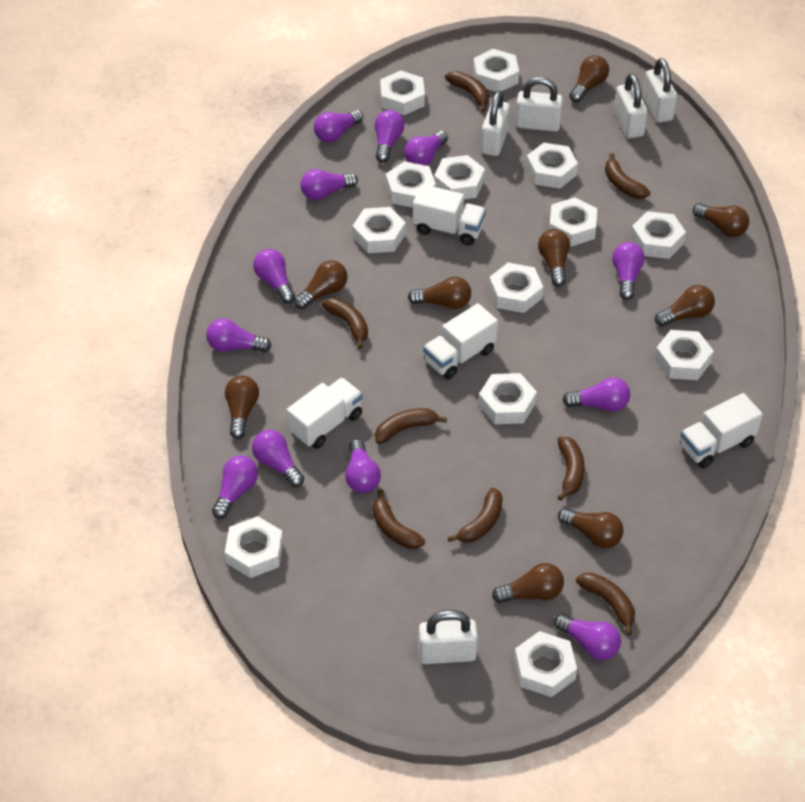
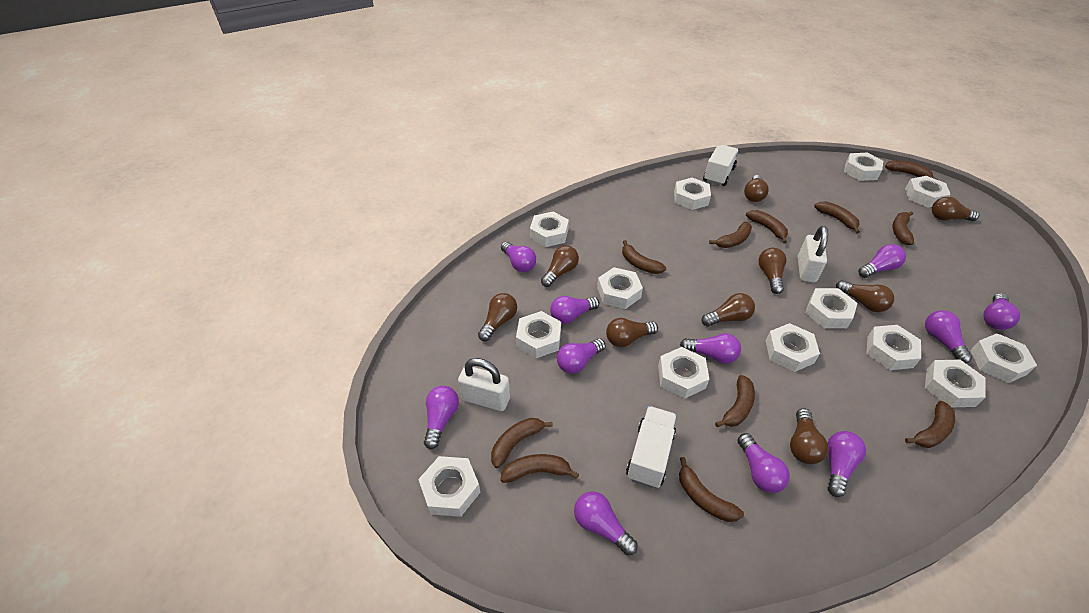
brown banana: [321,298,368,349] [373,489,425,549] [375,408,447,444] [445,71,489,112] [448,488,503,543] [558,437,585,501] [576,573,635,635] [605,153,650,199] = 8 -> [491,418,553,468] [500,454,579,483] [622,240,666,274] [679,457,744,522] [709,222,752,248] [715,375,755,427] [746,210,788,243] [814,201,860,233] [885,160,937,180] [893,211,914,245] [905,401,955,448] = 11
purple light bulb: [206,318,271,352] [212,455,258,519] [252,430,304,487] [253,249,295,303] [301,169,358,200] [314,110,363,142] [345,439,381,493] [375,110,405,163] [404,131,448,165] [554,613,621,660] [562,377,630,412] [612,242,645,300] = 12 -> [424,386,459,449] [501,241,536,272] [550,296,599,324] [557,338,606,374] [574,491,638,555] [680,333,741,364] [738,433,790,493] [828,431,866,497] [858,244,906,278] [925,310,972,363] [983,293,1020,330] = 11
white padlock: [419,610,478,664] [481,91,510,156] [515,77,563,132] [614,74,648,139] [643,58,677,123] = 5 -> [458,358,510,411] [798,226,828,283] = 2
white truck: [287,378,363,449] [413,184,486,245] [423,303,498,379] [680,393,763,468] = 4 -> [626,406,677,488] [703,145,739,186] = 2

